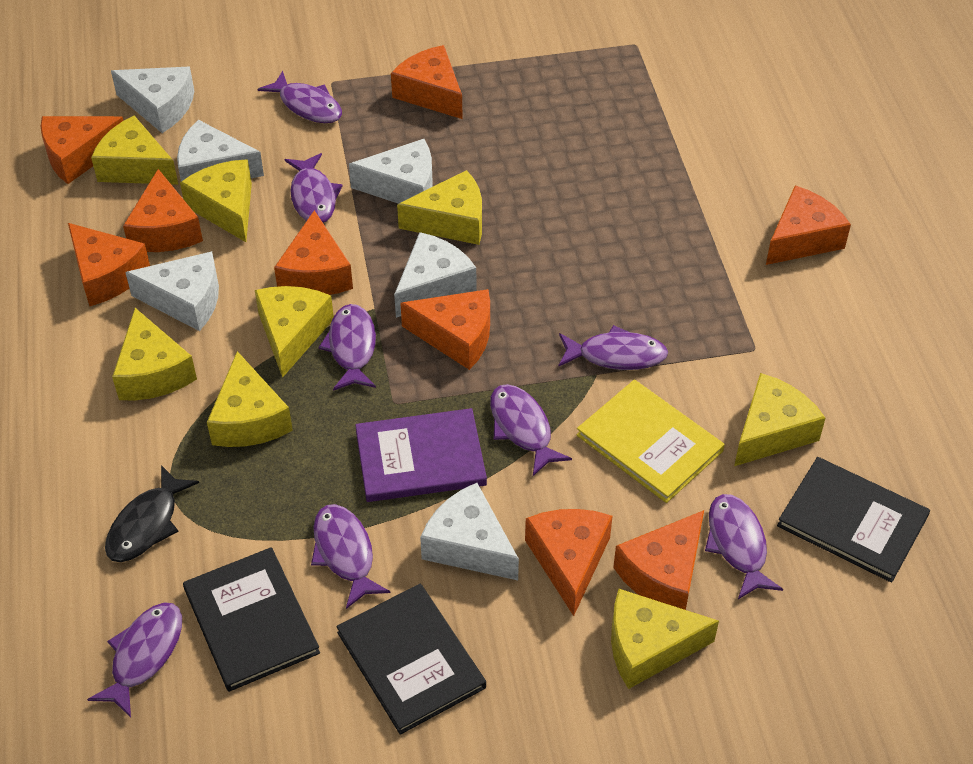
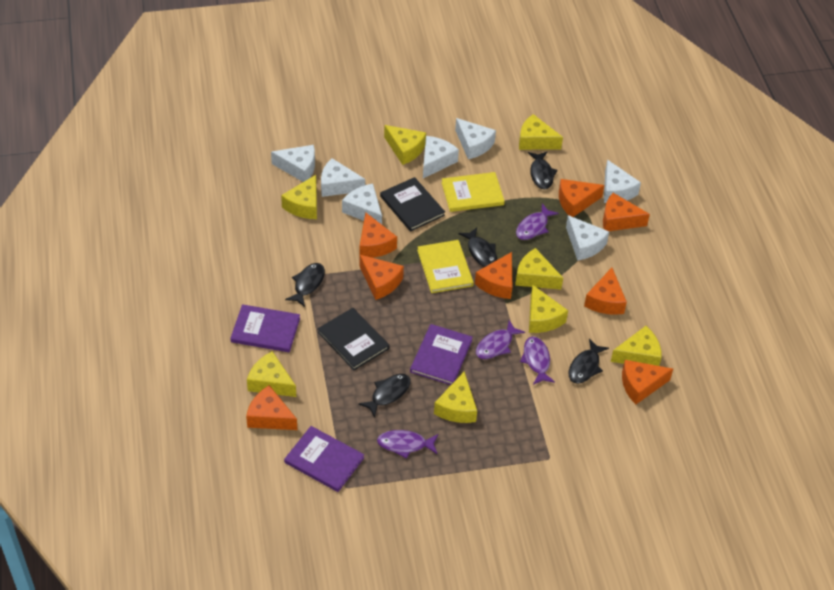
black book: [183,547,320,692] [336,584,486,735] [777,457,930,583] = 3 -> [317,308,390,370] [380,177,445,232] = 2
black fish: [105,465,199,562] = 1 -> [285,263,325,307] [358,374,411,418] [459,227,497,267] [528,151,557,189] [569,339,609,384] = 5
orange cheese: [41,116,124,184] [68,223,150,306] [123,169,203,252] [274,210,353,295] [391,45,463,119] [400,289,490,370] [525,509,613,616] [613,510,704,610] [766,185,851,265] = 9 -> [246,385,297,430] [359,212,397,258] [360,255,404,300] [475,252,512,299] [559,179,604,217] [584,268,627,315] [603,193,650,231] [622,360,673,404] = 8
purple book: [355,408,487,502] = 1 -> [230,304,300,352] [284,426,364,492] [410,324,473,385] = 3
purple fish: [87,602,182,718] [258,71,342,123] [285,153,343,223] [311,504,391,609] [318,304,376,391] [490,384,572,476] [558,325,668,370] [705,494,783,599] = 8 -> [377,430,438,459] [476,320,525,359] [516,204,559,240] [520,336,555,385] = 4
white cheese: [111,67,194,133] [125,251,219,331] [177,120,264,181] [349,139,433,204] [394,232,476,318] [420,483,519,580] = 6 -> [271,145,315,182] [321,158,365,197] [342,184,382,224] [423,136,459,178] [455,118,496,159] [566,215,609,261] [604,160,641,203] = 7
yellow book: [576,380,725,503] = 1 -> [417,240,474,293] [441,172,505,212] = 2

